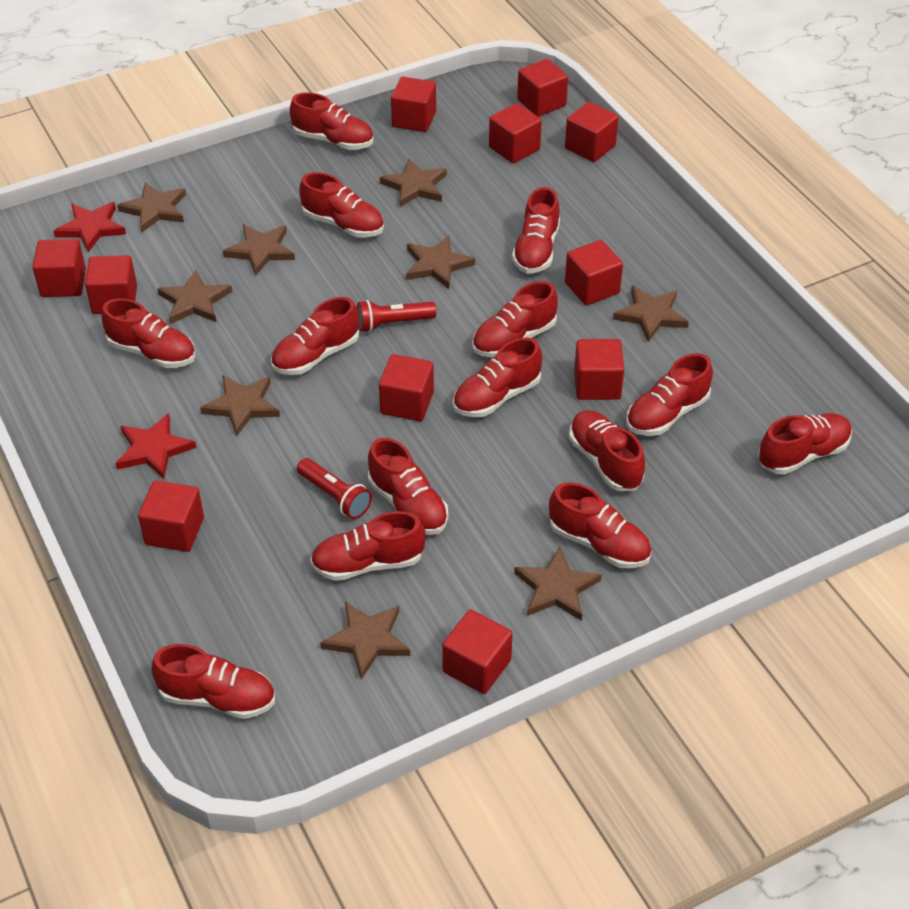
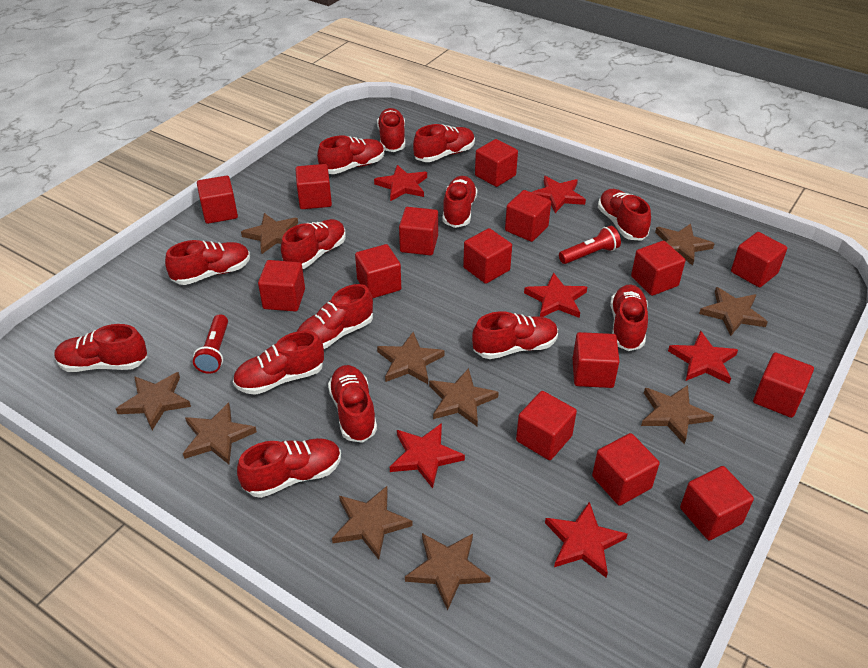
brown star: [117,182,186,233] [158,270,232,324] [200,375,280,436] [223,224,295,276] [320,602,410,679] [380,158,447,207] [406,235,475,289] [514,547,601,621] [613,286,689,342] = 9 -> [116,372,191,430] [183,402,257,464] [241,213,298,254] [332,486,413,560] [377,332,445,384] [405,533,491,611] [429,368,499,426] [641,385,714,445] [655,224,715,266] [699,287,768,336] = 10
red cube: [33,239,86,297] [85,255,137,314] [138,480,204,552] [379,354,434,421] [391,77,436,132] [442,610,513,694] [489,103,542,163] [517,59,568,117] [565,102,618,162] [565,240,623,306] [574,339,624,400] = 11 -> [197,176,238,224] [258,260,305,312] [296,164,332,209] [355,244,401,298] [399,207,438,255] [463,228,512,284] [475,139,518,187] [505,190,551,242] [516,391,577,460] [573,332,620,388] [592,433,660,506] [631,241,685,296] [680,466,754,541] [731,232,787,288] [753,352,814,418] = 15
red star: [53,202,126,252] [116,413,196,479] = 2 -> [374,165,427,201] [390,423,465,488] [524,272,587,318] [531,176,586,213] [545,502,628,578] [668,331,738,384] = 6

